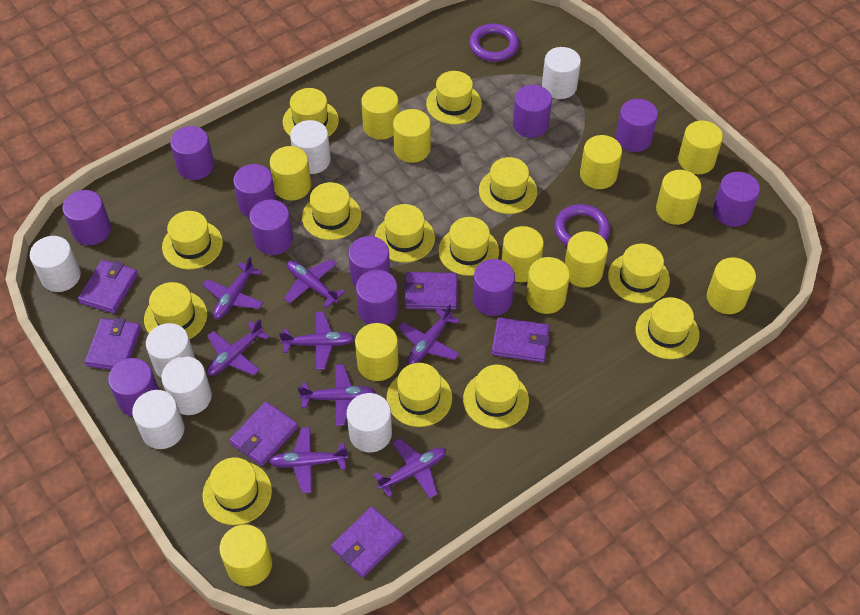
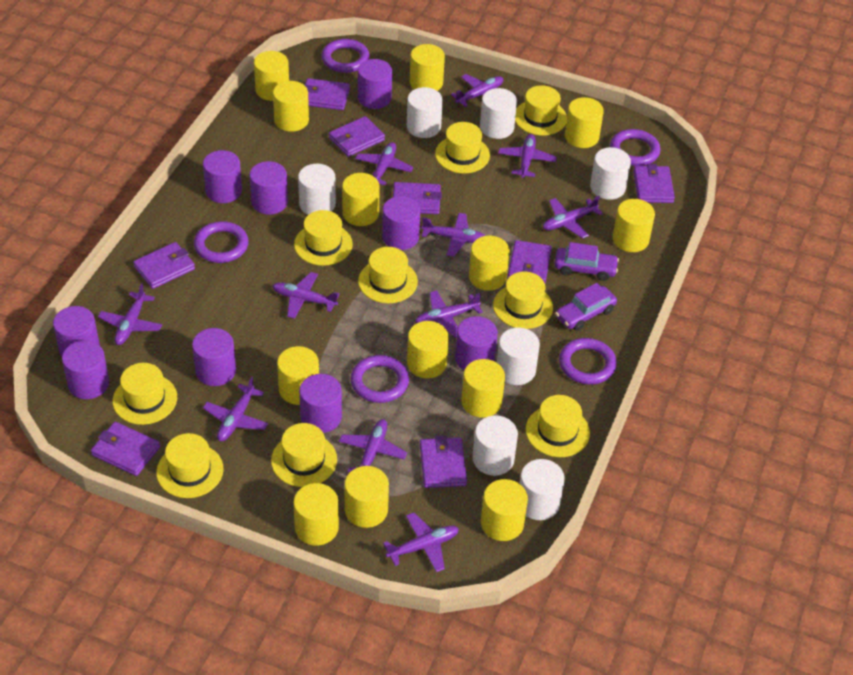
purple car: none = 0 -> [555,242,619,281] [555,283,617,331] = 2
purple cylinder: [62,190,111,245] [108,358,159,417] [170,126,214,180] [233,164,276,218] [249,199,293,255] [348,236,390,287] [356,270,398,325] [473,259,515,316] [513,85,552,138] [616,99,658,152] [713,172,760,227] = 11 -> [53,306,100,357] [62,340,109,399] [192,328,236,386] [203,150,242,203] [249,161,288,215] [299,374,342,433] [358,59,392,109] [382,196,420,250] [455,316,498,370] = 9
purple plane: [203,256,264,319] [206,319,269,376] [269,427,348,493] [279,312,355,370] [284,259,345,308] [298,364,376,426] [373,438,446,498] [398,304,460,365] = 8 -> [98,283,162,345] [203,377,268,441] [272,272,340,319] [339,419,407,472] [355,142,413,185] [383,513,459,572] [415,290,483,338] [421,213,486,257] [451,74,503,107] [498,134,557,178] [543,196,603,239] = 11
purple ring: [469,24,519,62] [554,204,610,246] = 2 -> [194,221,249,263] [322,39,370,73] [351,355,409,403] [559,338,617,385] [610,129,660,166] = 5
purple wallet: [78,260,138,314] [85,318,141,370] [229,401,298,466] [331,506,404,578] [404,272,457,310] [492,317,550,363] = 6 -> [91,422,160,476] [133,242,195,289] [305,78,350,110] [329,116,385,157] [393,182,442,214] [420,435,467,488] [508,240,552,283] [633,164,675,203] = 8
yellow cylinder: [219,525,272,586] [270,146,311,201] [355,323,399,381] [361,87,399,140] [393,109,431,163] [502,226,544,282] [526,257,570,314] [565,231,608,288] [580,135,622,189] [656,170,701,225] [678,121,723,174] [707,257,756,314] = 12 -> [254,51,289,101] [273,81,309,132] [277,346,319,405] [293,483,339,546] [342,173,380,226] [344,466,389,528] [407,321,449,378] [410,44,445,91] [461,359,505,418] [469,236,510,291] [481,479,528,541] [565,97,604,148] [613,199,655,252] = 13
yellow hat: [144,282,207,339] [162,211,223,270] [202,457,272,525] [283,88,339,137] [302,182,361,240] [375,204,435,263] [387,363,452,427] [426,71,482,125] [438,217,499,276] [463,365,529,429] [479,157,537,214] [608,243,670,304] [636,297,699,359] = 13 -> [113,363,177,425] [156,433,224,498] [271,423,337,487] [294,210,353,266] [358,247,418,303] [435,122,490,173] [493,271,553,329] [515,85,567,135] [526,395,590,457] = 9

